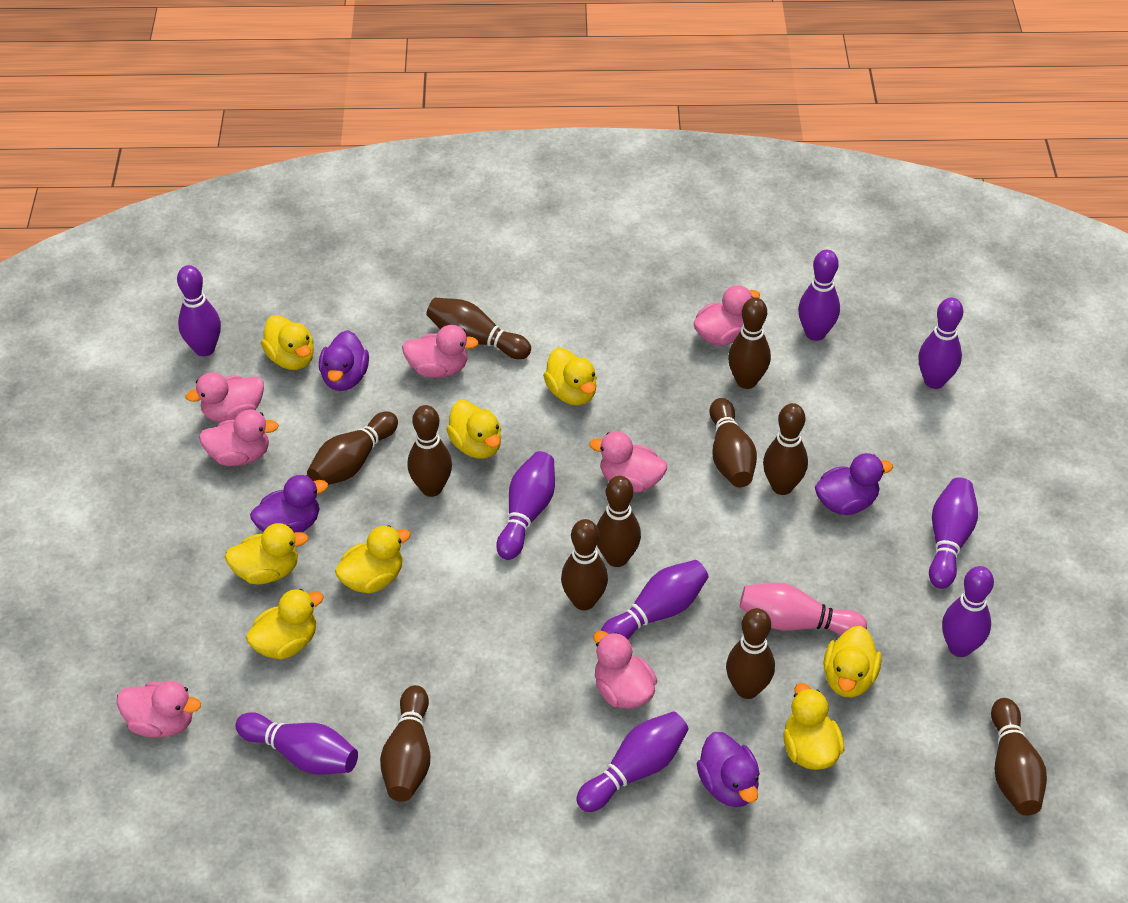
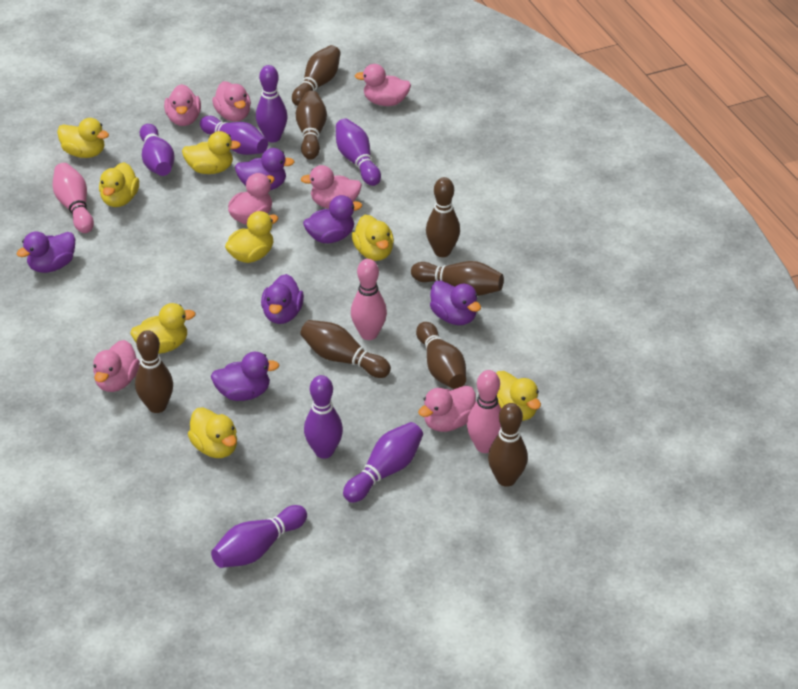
brown bowling pin: [307,411,398,485] [380,685,430,802] [407,405,452,497] [426,298,531,359] [561,519,608,610] [597,476,641,567] [710,398,757,487] [726,608,775,699] [728,297,771,389] [763,403,808,495] [991,698,1047,815] = 11 -> [135,330,173,413] [292,45,341,106] [296,91,327,160] [300,320,391,378] [411,261,504,296] [416,322,466,389] [426,177,460,257] [488,403,528,487] = 8
pink bowling pin: [739,583,867,635] = 1 -> [53,163,94,233] [351,259,387,340] [467,370,501,453] = 3
purple bowling pin: [177,265,221,357] [235,712,358,775] [496,451,555,560] [576,711,689,812] [601,560,709,639] [798,250,840,341] [918,297,963,389] [929,478,978,589] [942,566,994,657] = 9 -> [140,124,175,176] [200,116,268,155] [211,505,307,568] [256,65,288,143] [304,375,343,459] [336,119,381,186] [343,422,423,503] = 7
purple duck: [250,475,328,533] [319,330,369,391] [697,732,760,807] [815,453,893,515] = 4 -> [16,231,75,273] [211,352,279,401] [235,148,294,190] [261,274,304,324] [303,195,362,243] [430,281,481,325] = 6

